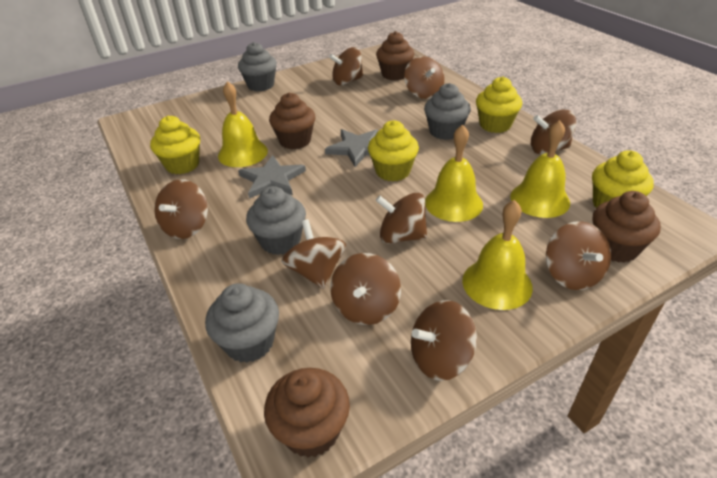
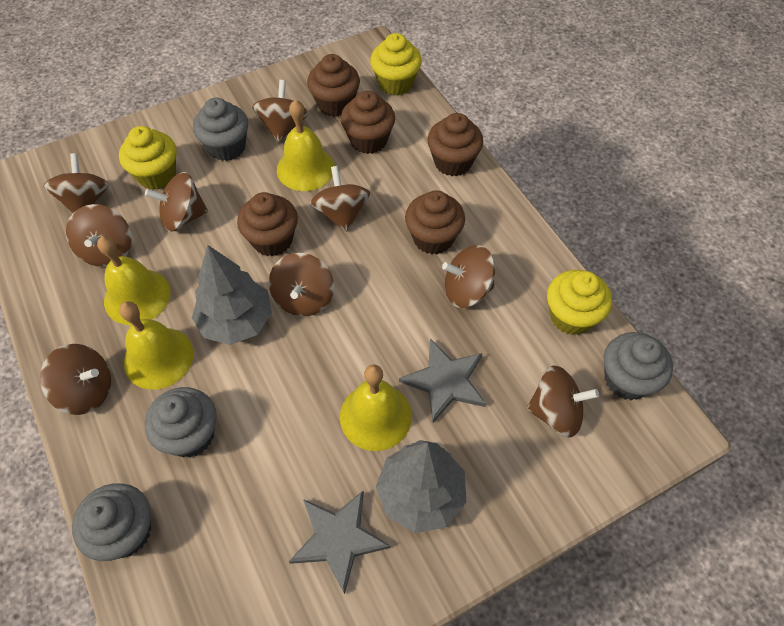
brown cupcake: [264,368,350,458] [269,93,315,149] [376,31,414,80] [593,191,661,263] = 4 -> [237,192,298,256] [307,54,360,117] [341,91,395,154] [405,190,465,254] [427,113,483,176] = 5
grey tree: none = 0 -> [192,245,272,345] [376,440,466,533] = 2
yellow cupcake: [150,116,200,174] [368,120,419,181] [476,76,522,133] [592,150,654,208] = 4 -> [119,126,177,190] [370,33,422,95] [547,270,612,335] = 3

